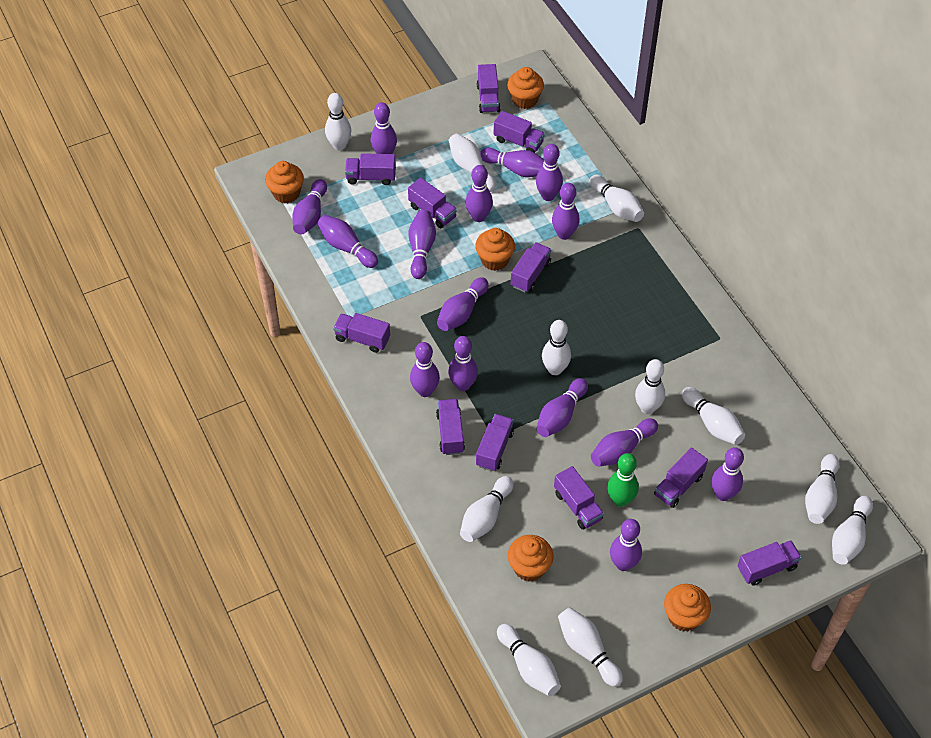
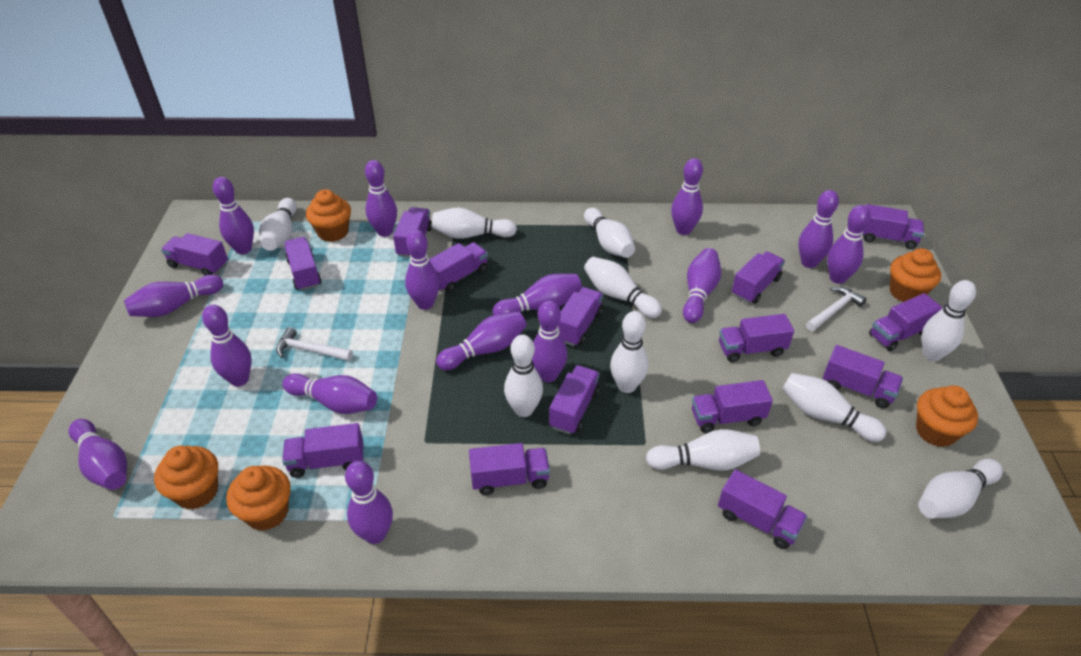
green bowling pin: [607,453,639,507] = 1 -> none = 0
purple truck: [333,313,390,353] [345,153,396,185] [408,178,457,228] [436,399,465,455] [476,414,514,471] [477,64,501,113] [494,111,545,153] [511,242,551,292] [554,466,604,530] [654,447,708,508] [737,540,802,586] = 11 -> [161,233,228,276] [282,423,363,478] [284,237,322,291] [393,207,432,258] [429,242,488,292] [469,443,550,495] [549,365,600,435] [558,287,603,346] [692,380,773,433] [718,469,807,549] [719,314,794,362] [732,251,785,304] [823,345,903,409] [862,204,924,249] [869,293,943,351] = 15
white bowling pin: [325,93,351,151] [449,133,496,192] [460,476,514,542] [497,624,561,696] [542,320,571,375] [558,607,623,687] [589,175,644,222] [635,359,665,414] [682,387,745,445] [805,454,839,524] [832,496,873,565] = 11 -> [259,198,297,251] [432,208,517,239] [504,335,543,417] [584,208,635,258] [584,257,662,318] [610,311,648,393] [646,429,760,471] [782,373,887,442] [918,459,1003,518] [922,280,976,361] = 10
white hammer: none = 0 -> [276,327,353,361] [806,287,866,331] = 2

